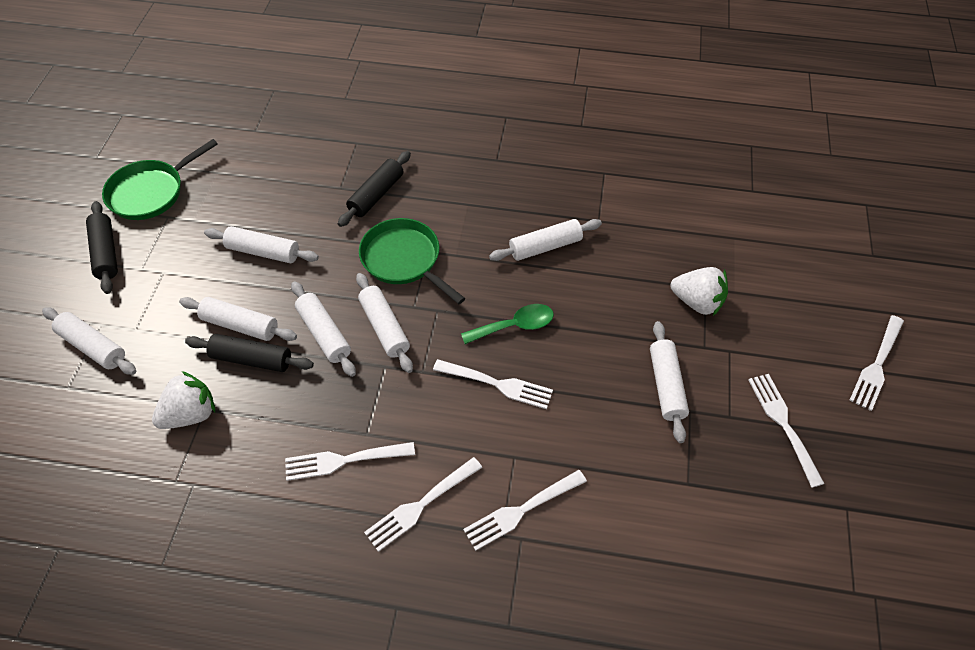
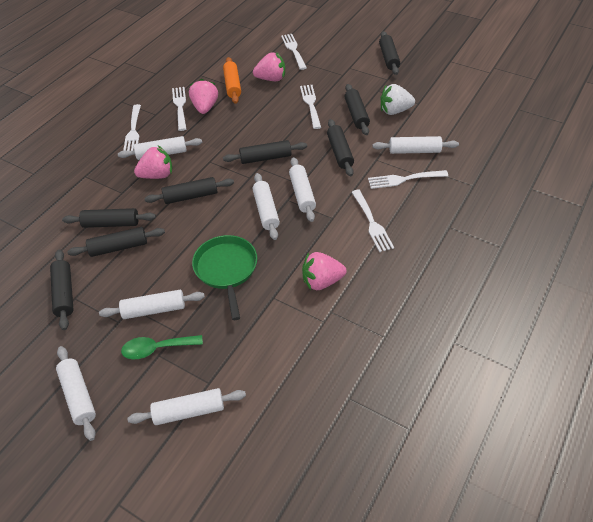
black rolling pin: [86,201,118,294] [185,334,314,372] [338,151,411,227] = 3 -> [50,250,74,330] [62,208,156,228] [67,227,165,257] [144,177,234,204] [223,140,307,164] [327,119,354,177] [344,84,370,135] [379,31,400,75] = 8
green pan: [102,139,218,220] [359,218,465,304] = 2 -> [192,235,257,320] = 1
orange rolling pin: none = 0 -> [223,57,241,104] = 1
pink strawberry: none = 0 -> [134,146,172,179] [189,79,218,114] [253,52,285,81] [302,252,346,290] = 4
white strawberry: [152,371,215,429] [671,267,728,316] = 2 -> [380,84,415,115] = 1

